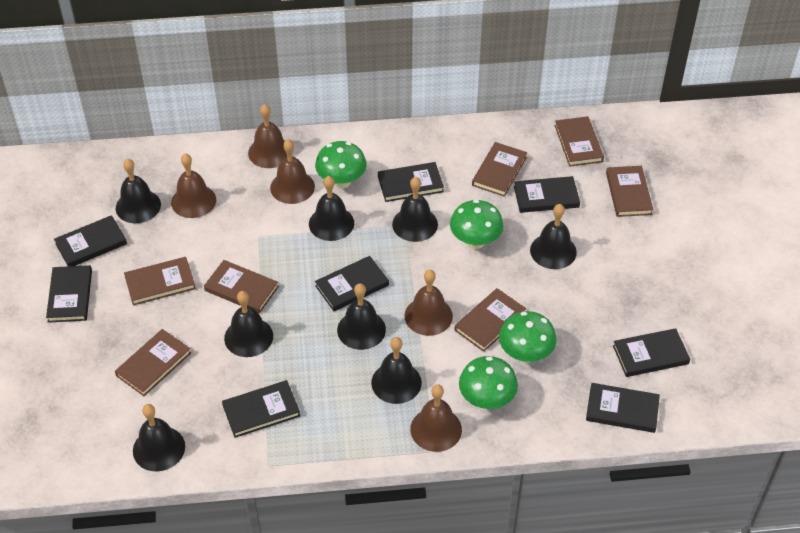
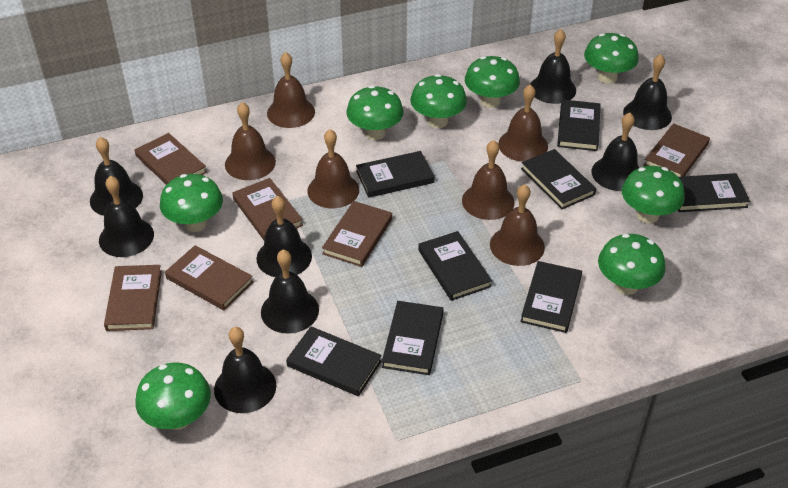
brown bell: [171,153,216,218] [248,104,287,168] [270,139,315,204] [404,270,453,336] [410,384,462,452] = 5 -> [225,102,276,180] [267,52,315,128] [307,129,359,208] [462,140,515,220] [490,184,545,266] [498,84,548,162] = 6
brown book: [115,329,191,396] [124,257,196,306] [204,260,279,313] [454,288,526,352] [472,142,527,197] [555,116,604,167] [606,166,654,217] = 7 -> [104,265,162,331] [135,133,207,185] [165,245,253,310] [232,178,303,240] [322,201,392,267] [644,123,710,177] = 6
green mushroom: [315,141,367,189] [450,200,503,249] [459,356,518,409] [499,311,557,363] = 4 -> [135,362,211,430] [160,174,223,232] [346,86,404,140] [410,74,467,128] [465,56,520,108] [584,33,639,84] [598,234,665,295] [622,166,685,223] = 8

